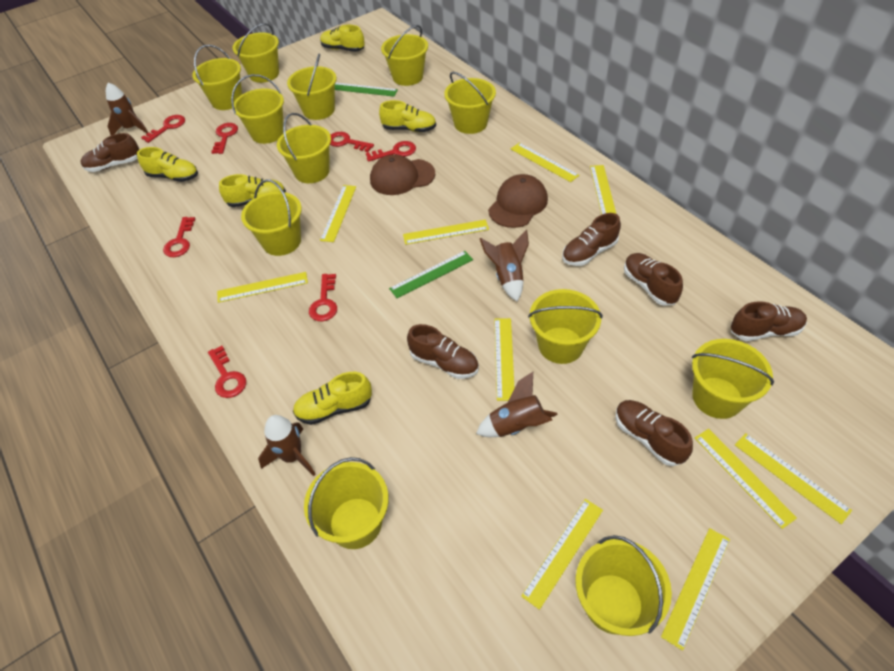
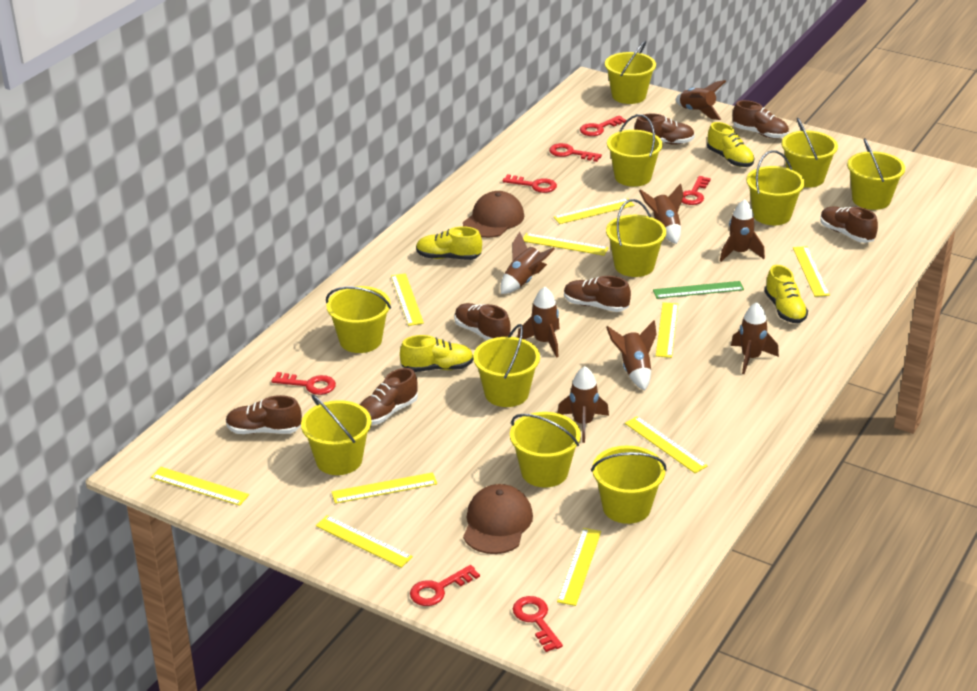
brown rocket: [106,82,148,135] [258,415,315,476] [476,372,557,437] [480,230,529,301] = 4 -> [500,232,555,294] [517,287,560,358] [557,366,609,443] [606,321,657,390] [639,183,684,244] [676,80,726,120] [720,199,765,262] [731,302,779,374] = 8
brown shoe: [80,133,139,172] [407,324,479,379] [562,213,621,266] [615,400,693,466] [624,253,683,306] [731,301,807,341] = 6 -> [226,395,302,434] [360,368,418,425] [454,303,511,340] [564,276,631,312] [634,114,695,145] [733,100,789,139] [820,207,878,243] = 7
green ruler: [335,83,398,97] [389,251,473,298] = 2 -> [653,281,744,299] = 1
yellow bucket: [192,44,242,110] [231,74,284,144] [233,23,279,83] [241,179,302,256] [277,113,331,183] [287,54,337,120] [304,457,389,549] [381,25,428,86] [444,72,496,134] [528,289,603,364] [575,535,672,636] [692,339,774,419] = 12 -> [301,395,372,475] [326,286,391,353] [473,324,540,407] [510,412,581,487] [591,445,667,524] [605,41,656,104] [606,199,666,277] [607,114,663,187] [746,150,805,225] [782,118,838,188] [847,138,905,210] = 11
yellow shoe: [137,147,198,182] [219,174,286,207] [293,372,372,425] [320,25,365,52] [379,100,436,132] = 5 -> [400,335,473,372] [416,226,482,260] [707,122,754,167] [764,265,808,323] = 4

